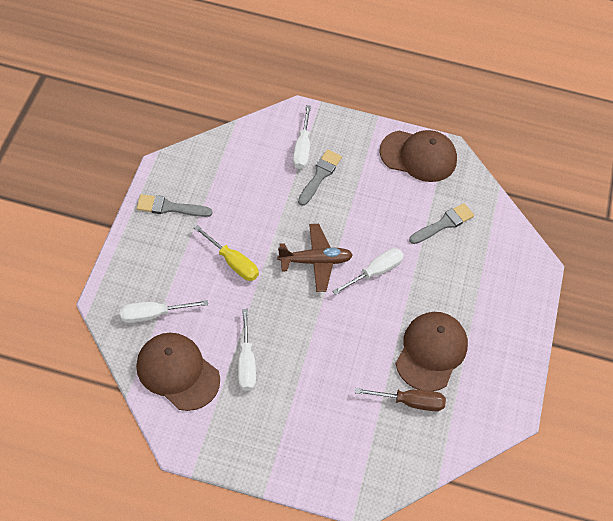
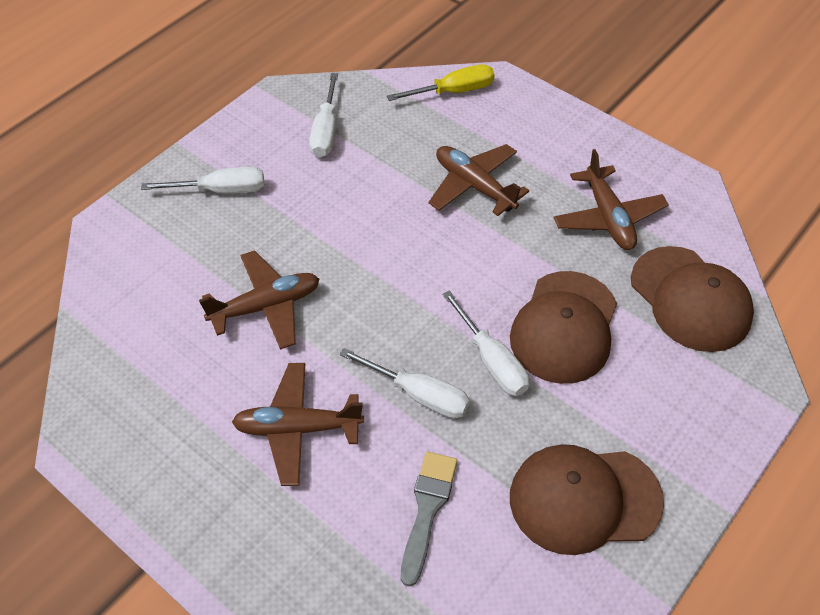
brown plane: [277,224,353,292] = 1 -> [199,250,319,350] [232,363,364,486] [428,144,529,216] [553,149,669,250] = 4
brown screwdriver: [355,388,446,411] = 1 -> none = 0
grey brush: [137,194,213,217] [298,149,342,206] [409,203,474,244] = 3 -> [401,452,457,586] = 1

